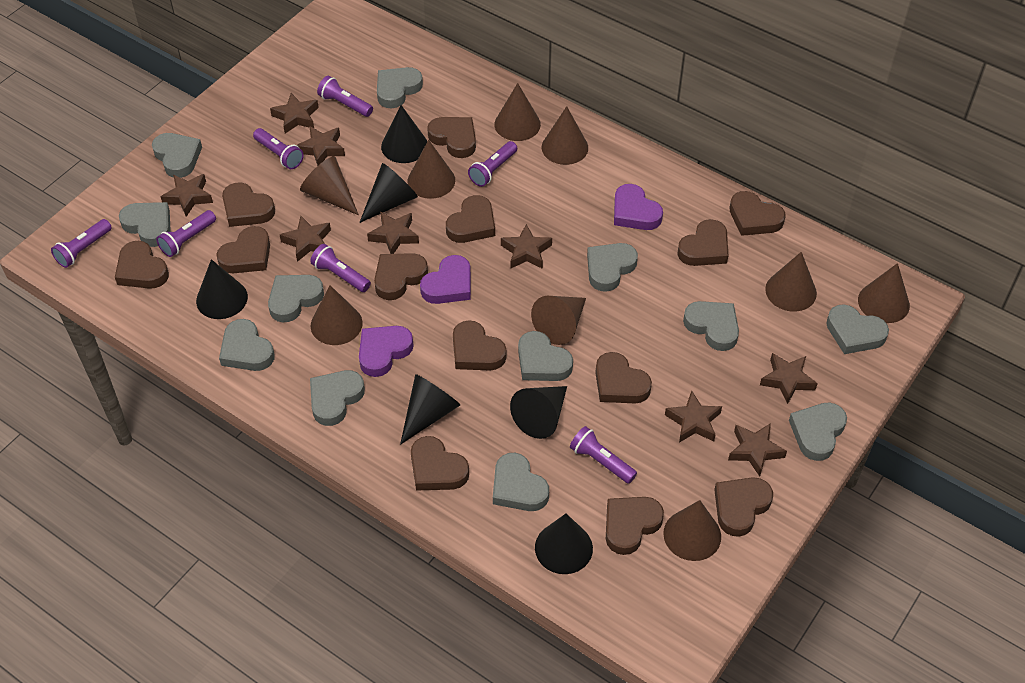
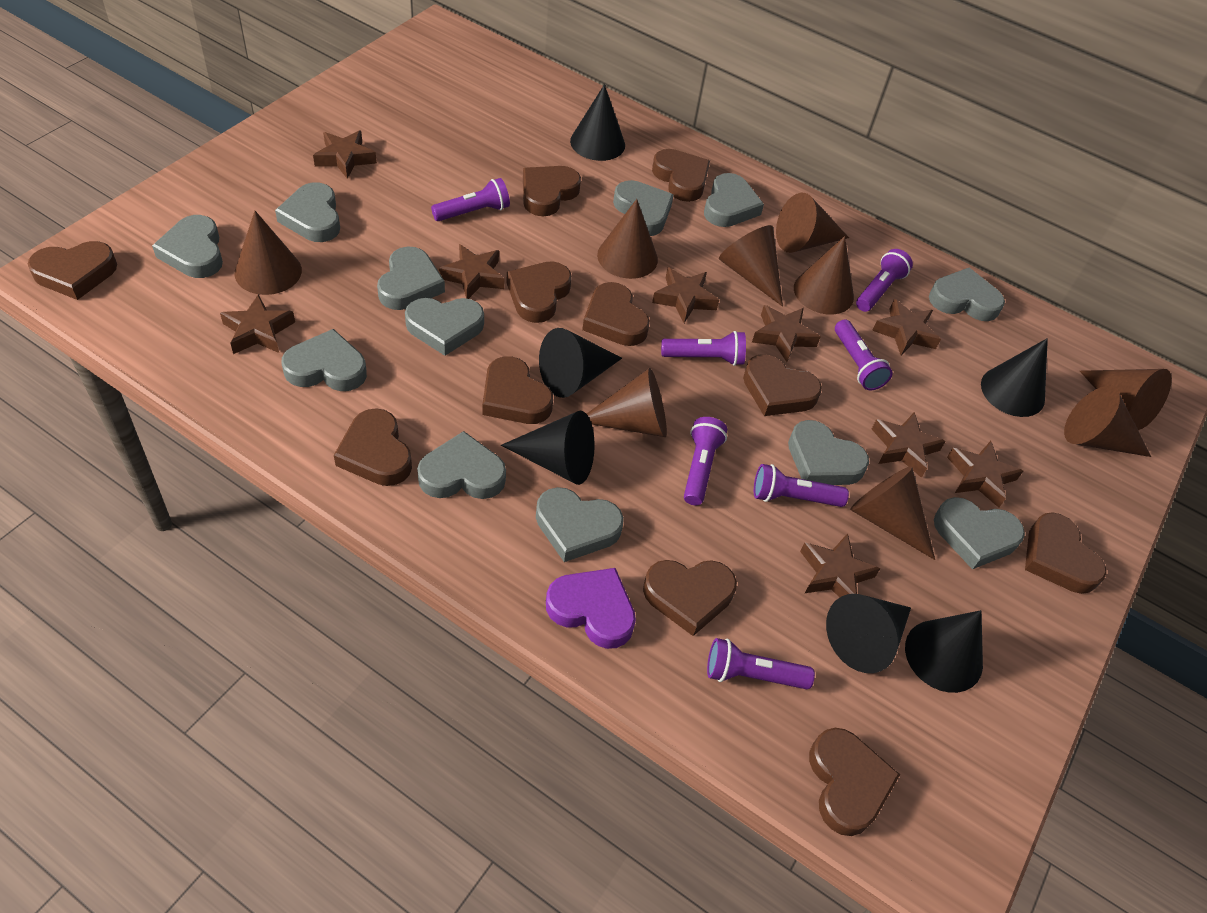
brown heart: [115,241,169,289] [216,226,270,273] [222,183,275,227] [374,253,428,300] [411,436,469,491] [427,117,476,158] [446,195,495,243] [453,320,507,371] [595,352,652,403] [606,497,664,555] [677,219,728,266] [714,477,773,537] [729,191,786,236] = 13 -> [28,241,117,300] [334,408,412,486] [482,356,553,424] [506,261,572,323] [523,166,581,216] [582,282,650,346] [643,560,737,636] [652,149,710,202] [743,354,822,416] [809,728,900,836] [1025,512,1106,594] = 11
purple heart: [359,326,414,377] [420,255,471,304] [614,184,663,230] = 3 -> [546,568,636,649] = 1

